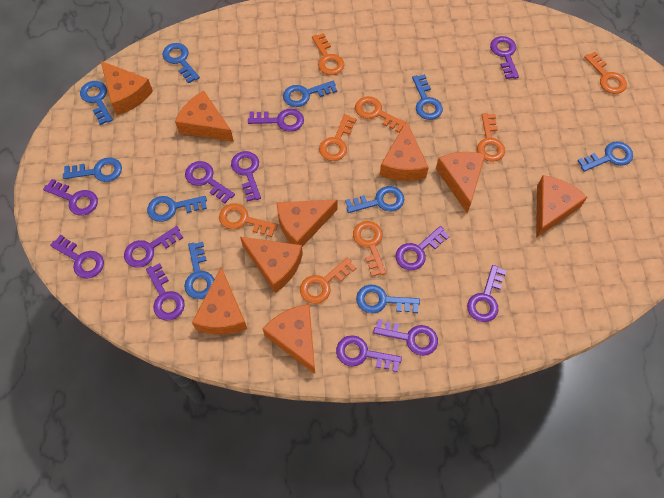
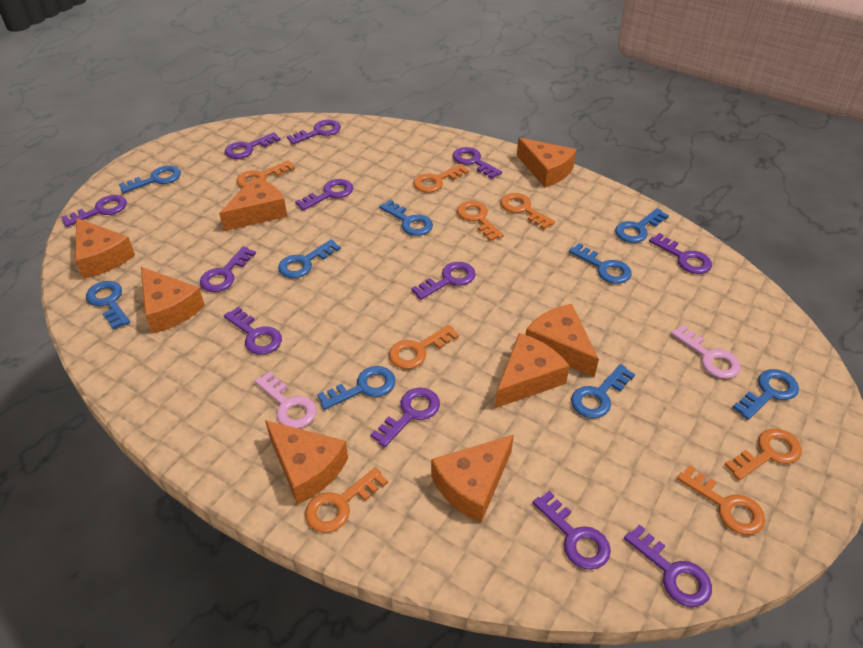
blue key: [63,157,122,182] [80,81,113,125] [147,196,207,222] [162,43,200,84] [184,242,214,299] [283,81,337,107] [345,186,404,213] [356,285,420,314] [412,74,443,120] [577,142,633,172] = 10 -> [86,281,130,330] [119,166,181,193] [278,239,341,278] [317,366,395,410] [379,200,433,236] [569,243,632,284] [571,364,635,418] [615,208,669,243] [732,369,799,420] = 9
orange cheese: [101,61,153,115] [175,91,234,142] [192,267,247,335] [240,237,303,293] [262,304,315,374] [276,200,338,247] [380,121,429,181] [436,152,485,213] [536,175,587,238] = 9 -> [75,218,135,279] [141,267,205,334] [219,177,287,231] [265,420,348,505] [431,435,514,523] [495,333,570,408] [517,138,577,187] [526,304,599,377] = 8
pink key: none = 0 -> [255,371,317,428] [671,325,741,379] = 2

